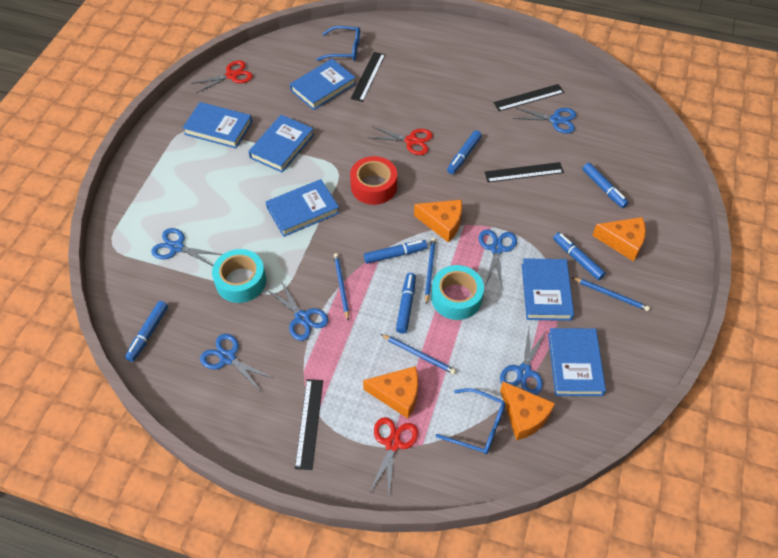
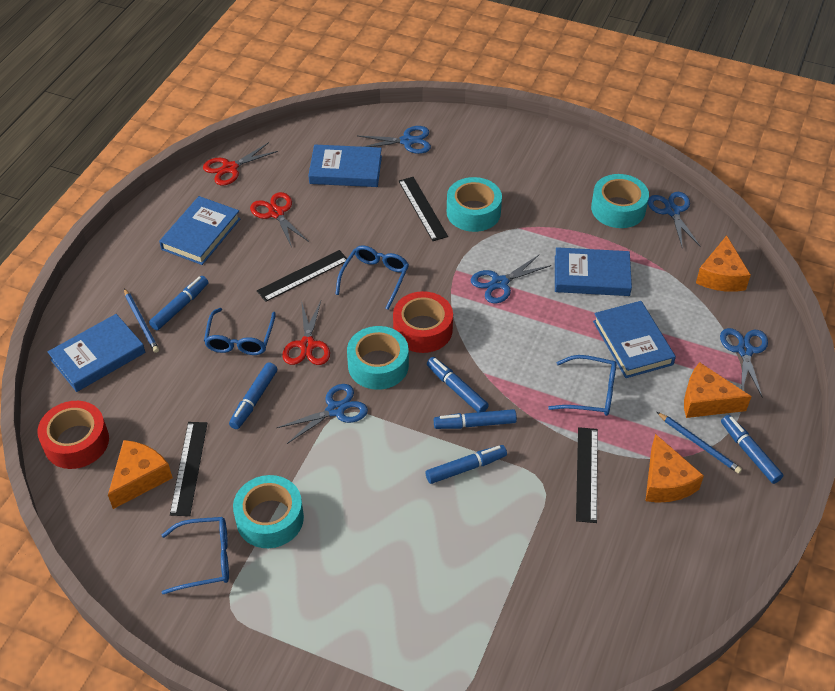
blue book: [183,102,252,148] [248,115,314,173] [266,179,339,237] [290,59,356,110] [522,258,574,321] [548,328,606,396] = 6 -> [48,314,145,392] [159,196,241,265] [308,145,382,187] [555,247,632,296] [593,301,676,378] = 5
blue glasses: [316,26,360,61] [435,388,506,454] = 2 -> [162,517,229,594] [204,308,276,355] [335,246,409,310] [548,355,617,416] = 4
blue pencil: [334,253,349,321] [381,334,456,374] [425,238,436,305] [571,277,650,311] = 4 -> [124,288,159,353] [657,412,742,474] = 2
blue scissors: [151,228,223,266] [200,334,274,390] [266,281,328,341] [479,229,517,289] [500,328,546,395] [513,107,576,134] = 6 -> [277,384,368,444] [358,126,431,154] [471,254,551,304] [648,192,700,246] [720,328,768,396] = 5
red tape: [350,156,397,205] = 1 -> [37,401,109,469] [393,291,453,353] = 2
turquoise tape: [212,249,266,303] [431,265,484,320] = 2 -> [233,475,304,548] [347,326,409,390] [447,177,502,232] [591,174,649,228] = 4

